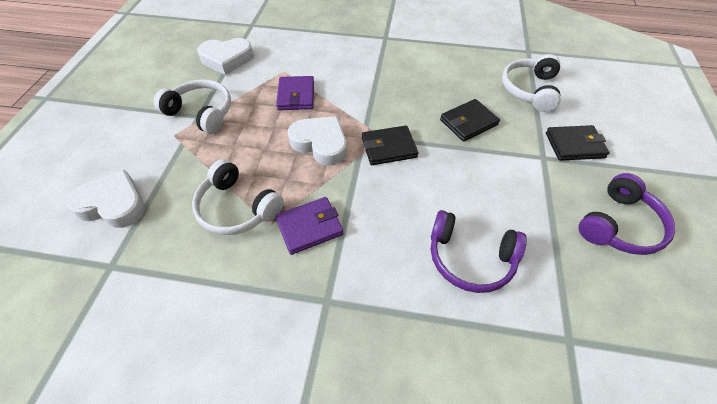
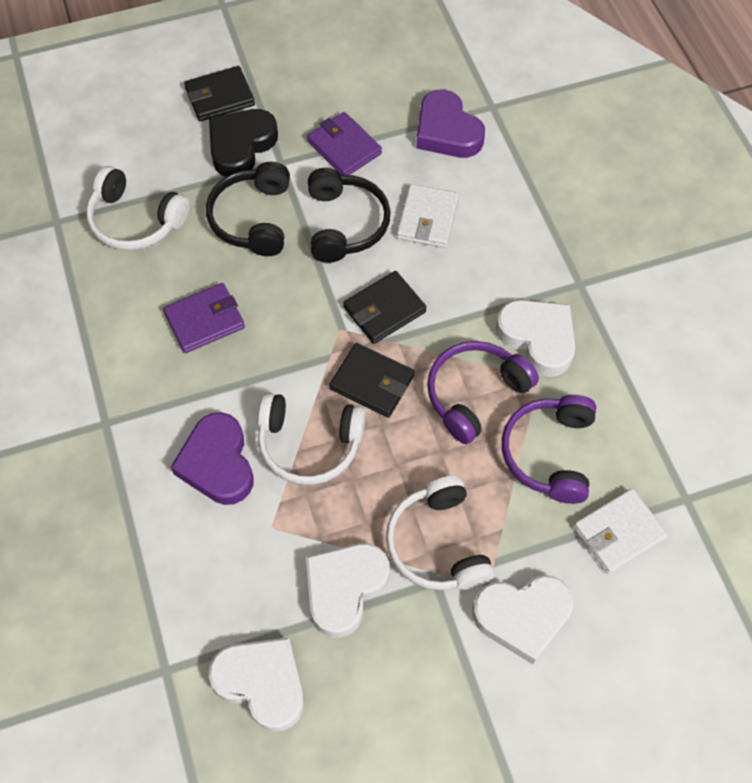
black headphones: none = 0 -> [206,162,290,256] [308,168,391,263] = 2
black heart: none = 0 -> [209,109,278,177] = 1
purple heart: none = 0 -> [171,412,253,505] [416,90,485,158] = 2
white heart: [66,170,145,228] [197,38,254,75] [288,116,347,165] = 3 -> [208,637,304,731] [306,543,390,638] [473,575,574,664] [496,300,575,377] = 4
white wallet: none = 0 -> [397,184,459,248] [574,489,668,574] = 2

